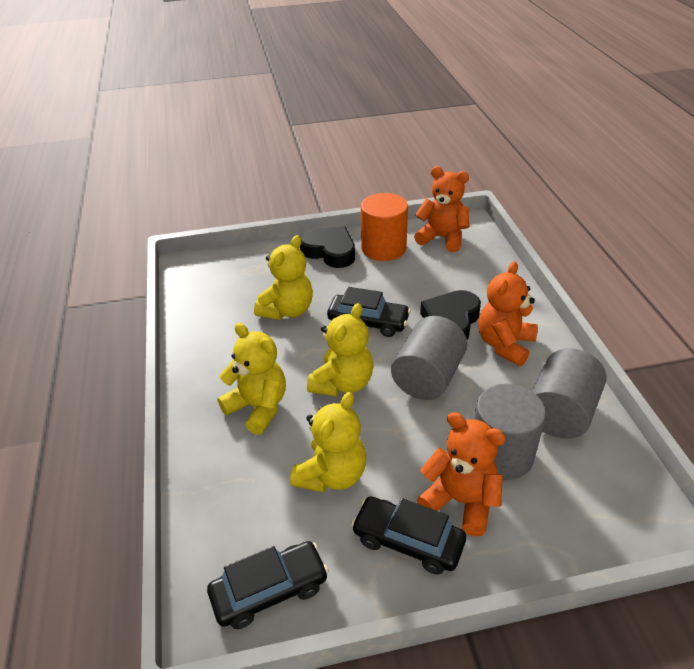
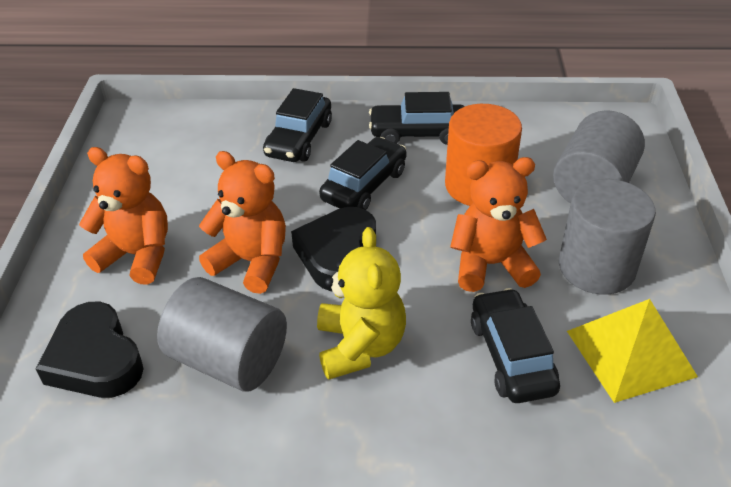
black car: [207,541,329,629] [327,287,411,337] [351,497,466,575] = 3 -> [263,88,332,162] [319,137,407,210] [369,92,465,145] [471,288,560,403] = 4
yellow pyramid: none = 0 -> [567,299,698,403] = 1
yellow teddy bear: [218,323,286,435] [254,235,313,320] [290,392,366,493] [307,303,373,396] = 4 -> [317,227,406,380] = 1

